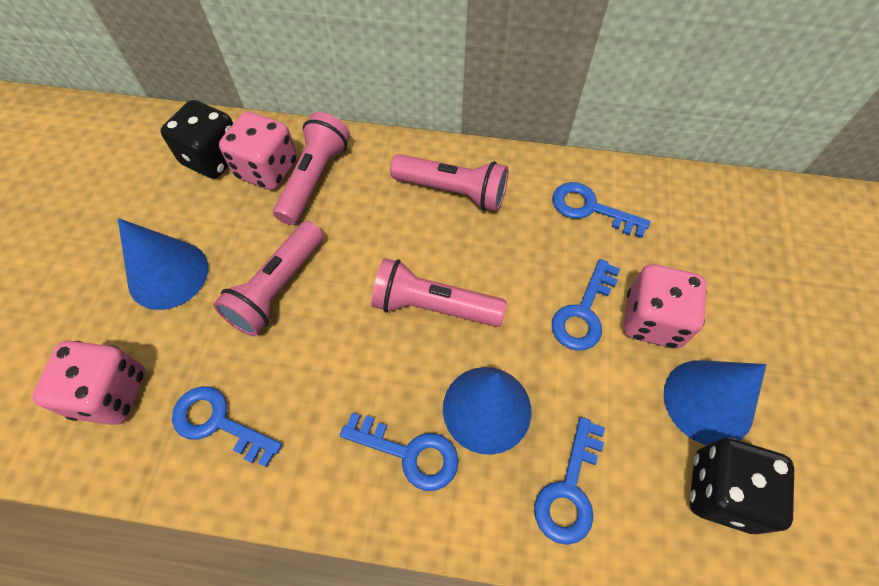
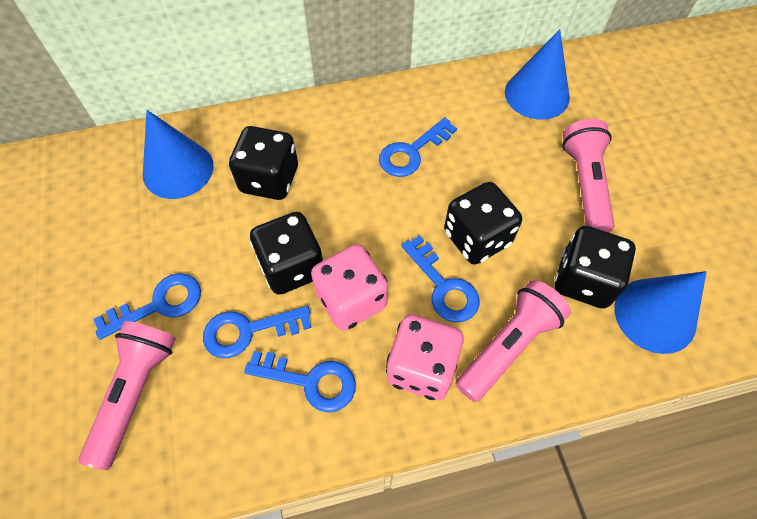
black dice: [160,100,233,179] [690,438,794,534] = 2 -> [229,126,298,200] [250,212,323,295] [444,182,522,265] [554,226,636,309] = 4
pink dice: [32,340,145,425] [219,111,297,190] [624,264,707,348] = 3 -> [311,244,388,331] [386,314,463,400] = 2
pink flashlight: [213,221,323,336] [273,112,350,225] [371,258,507,327] [390,154,508,212] = 4 -> [78,321,176,470] [455,280,571,402] [562,119,614,233] = 3

